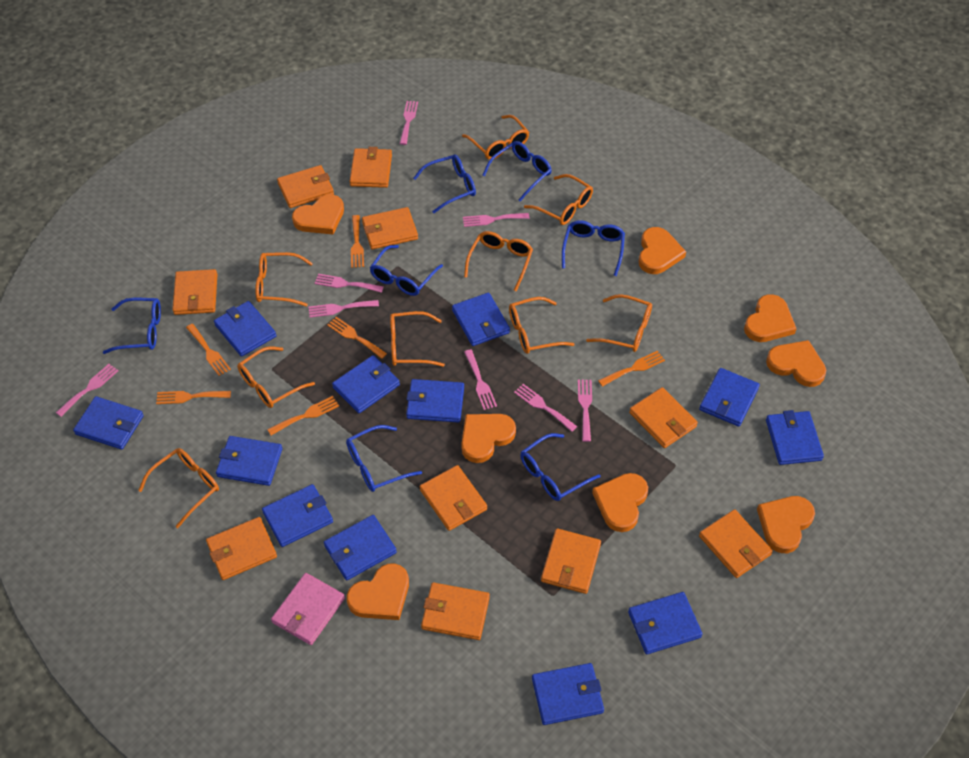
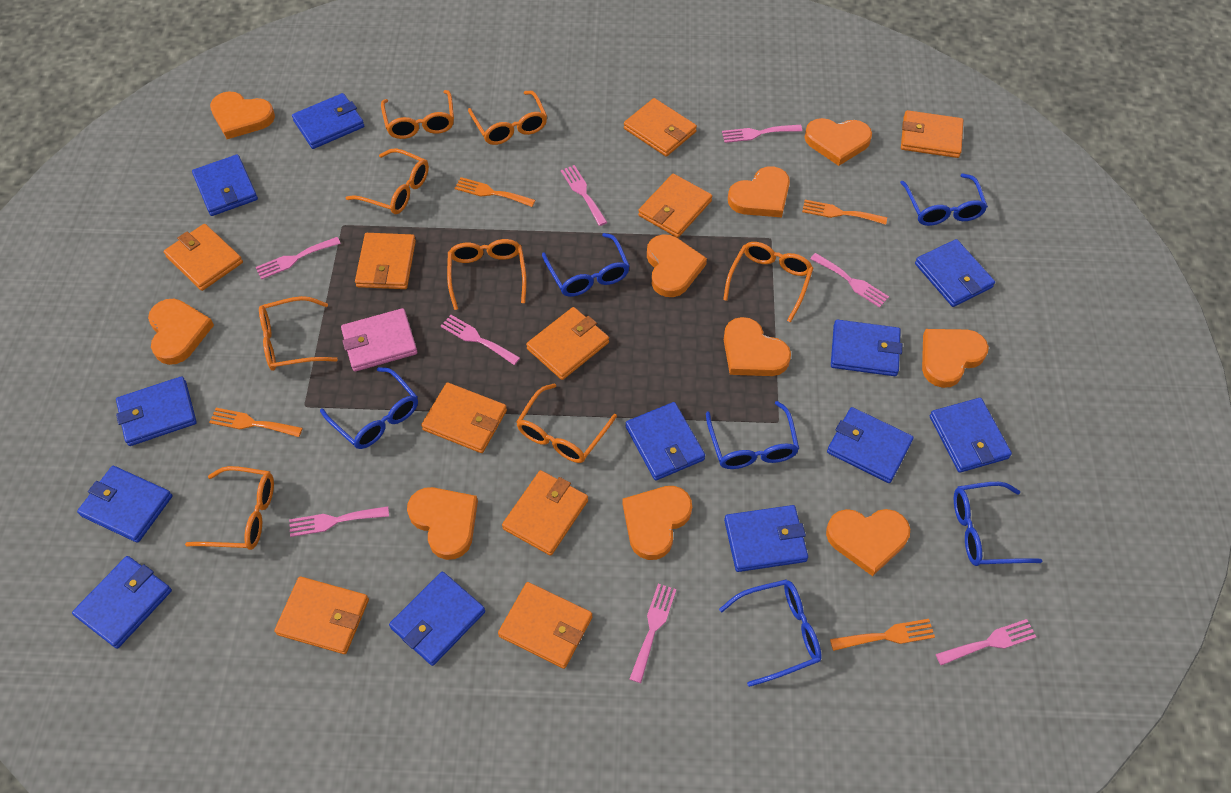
blue glasses: [103,298,161,354] [346,425,422,492] [370,245,443,296] [413,155,476,213] [483,141,552,201] [520,433,601,501] [562,220,625,276] = 7 -> [320,367,418,449] [542,233,630,297] [706,401,799,469] [719,579,822,687] [900,174,988,226] [954,482,1042,566] = 6
orange fork: [156,391,231,404] [186,324,231,376] [267,396,339,436] [327,317,387,359] [351,215,364,268] [598,351,665,387] = 6 -> [209,408,303,437] [455,177,535,207] [802,200,887,225] [830,619,935,651] = 4
orange glasses: [138,448,219,528] [237,346,315,408] [255,252,313,306] [390,311,445,367] [462,115,529,160] [464,231,533,291] [509,297,575,354] [524,174,593,225] [586,294,652,352] = 9 -> [185,466,274,550] [259,296,338,371] [346,149,429,214] [381,90,454,139] [447,239,527,310] [468,91,547,145] [516,383,617,463] [723,242,813,323] = 8
orange heart: [292,195,344,235] [347,564,409,620] [461,414,516,463] [592,473,648,532] [638,227,686,274] [744,294,797,342] [757,496,815,553] [766,340,826,387] = 8 -> [148,299,214,365] [210,91,275,139] [407,487,478,560] [622,486,692,560] [647,234,707,297] [724,317,791,376] [728,166,790,217] [805,118,872,166] [826,509,910,576] [922,329,989,388] = 10

